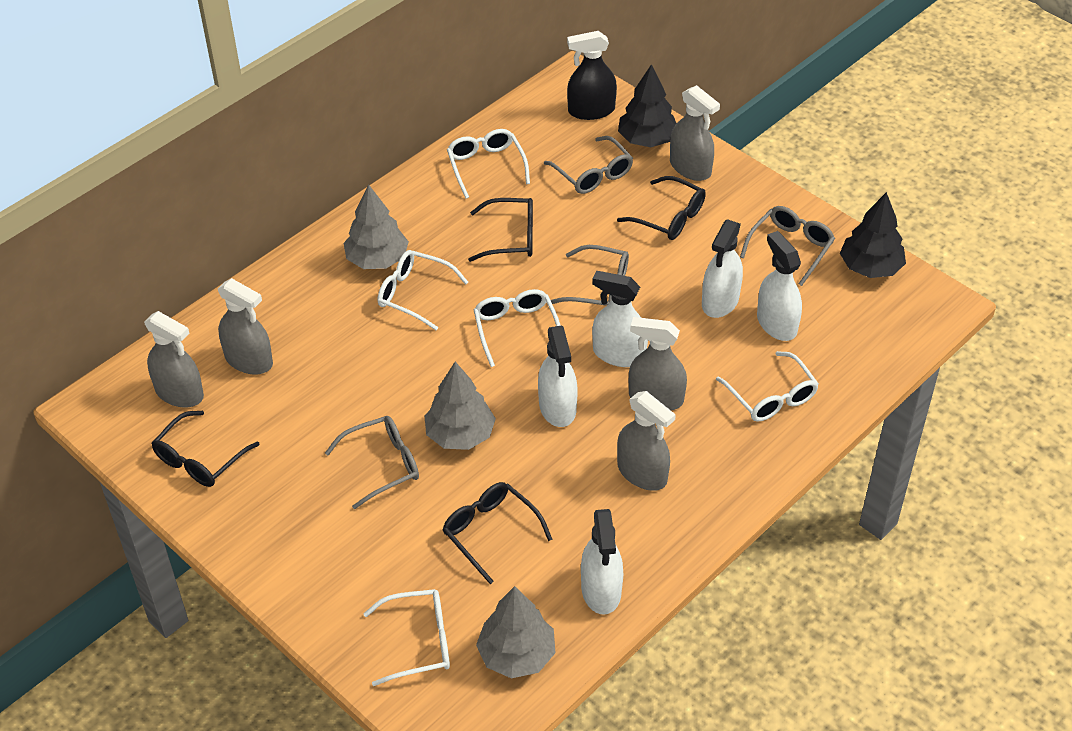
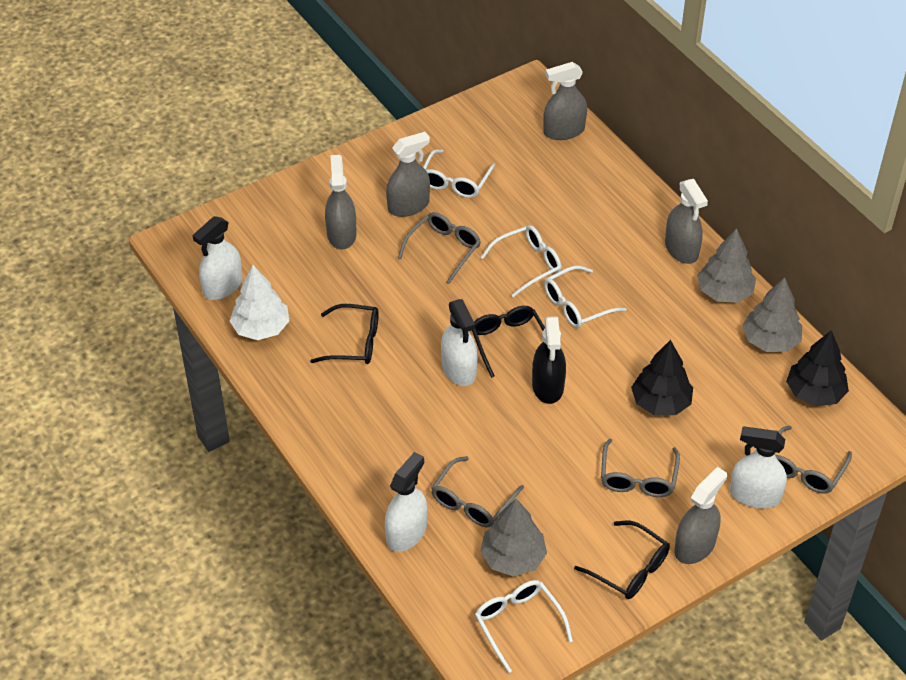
black glasses: [152,411,260,487] [443,482,552,584] [468,198,533,262] [617,176,706,240] = 4 -> [310,304,379,364] [472,306,545,378] [574,521,670,599] = 3
white glasses: [363,589,450,686] [378,250,468,330] [447,129,530,199] [474,289,561,367] [716,351,819,422] = 5 -> [423,149,496,198] [475,580,573,673] [481,225,562,297] [544,265,626,328] = 4
white spray bottle: [538,326,578,427] [581,509,623,615] [592,271,648,367] [702,219,743,318] [757,231,802,341] = 5 -> [193,216,242,300] [385,452,427,552] [441,299,477,386] [730,427,787,508] = 4
white tree: none = 0 -> [230,265,289,340] = 1

